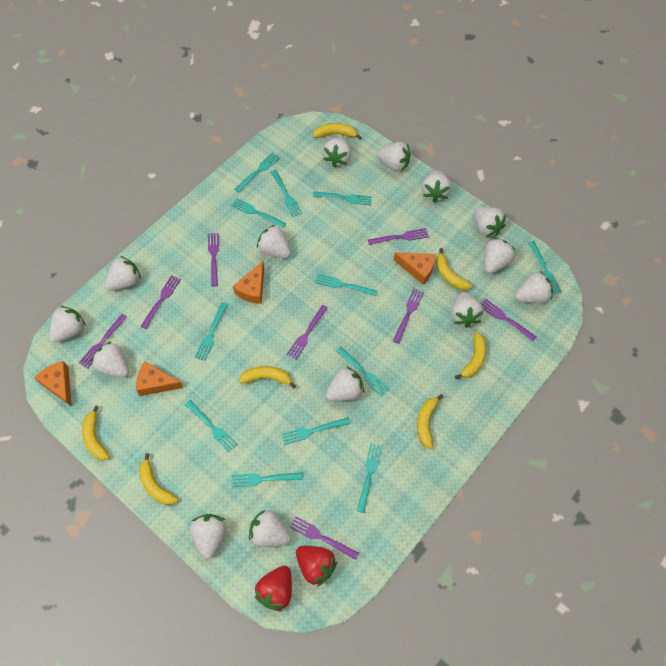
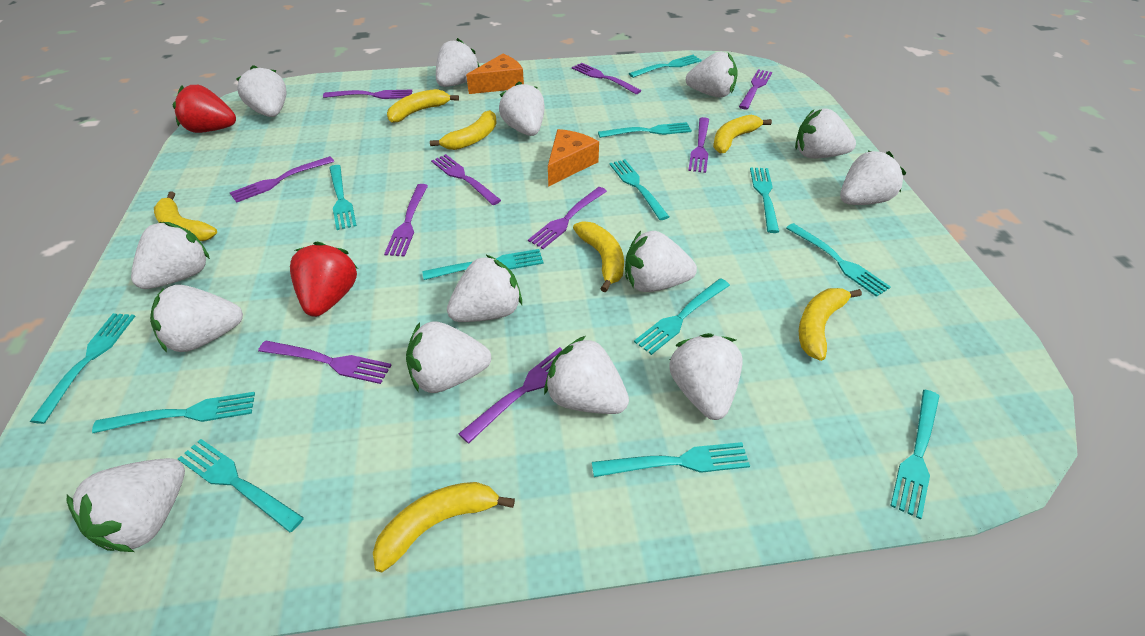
orange cheese: [34,361,72,407] [136,361,183,396] [233,261,264,304] [394,252,436,285] = 4 -> [466,54,524,94] [548,129,599,187] = 2
purple fork: [79,314,127,369] [140,275,181,329] [208,233,219,286] [287,305,328,360] [289,516,359,560] [368,228,429,245] [393,288,424,344] [481,298,537,341] = 8 -> [230,156,334,203] [258,341,391,384] [323,89,412,99] [384,184,428,257] [431,154,501,205] [459,347,562,444] [528,187,607,249] [572,63,641,94] [688,117,709,173] [739,69,772,110] = 10
turquoise fork: [185,400,238,452] [195,302,228,361] [231,198,286,228] [232,472,303,487] [235,152,280,193] [271,170,302,217] [281,418,350,445] [312,191,372,205] [315,273,378,296] [336,347,390,397] [357,443,382,513] [528,241,562,294] = 12 -> [30,313,135,424] [92,392,255,433] [178,439,304,532] [329,165,357,230] [422,249,544,280] [592,442,750,477] [598,122,692,138] [609,159,669,220] [629,55,702,78] [634,278,730,355] [750,167,779,233] [786,223,891,297] [890,390,939,519] = 13

